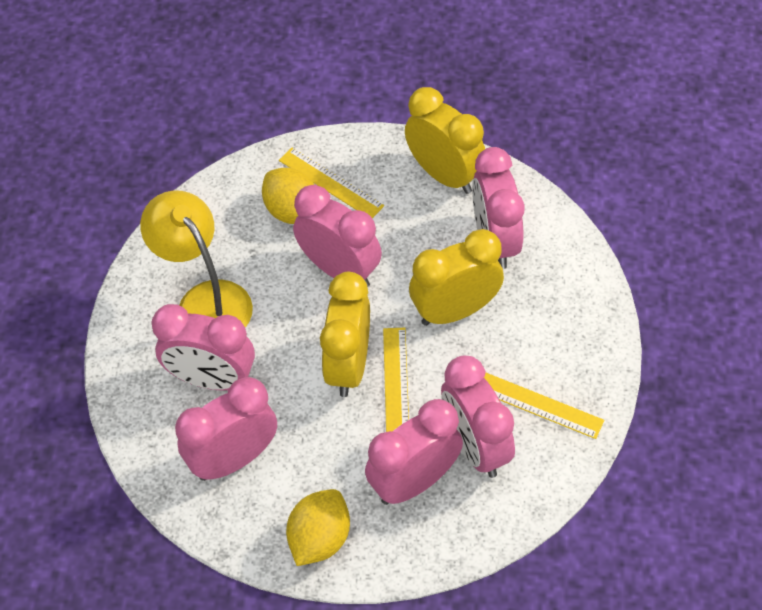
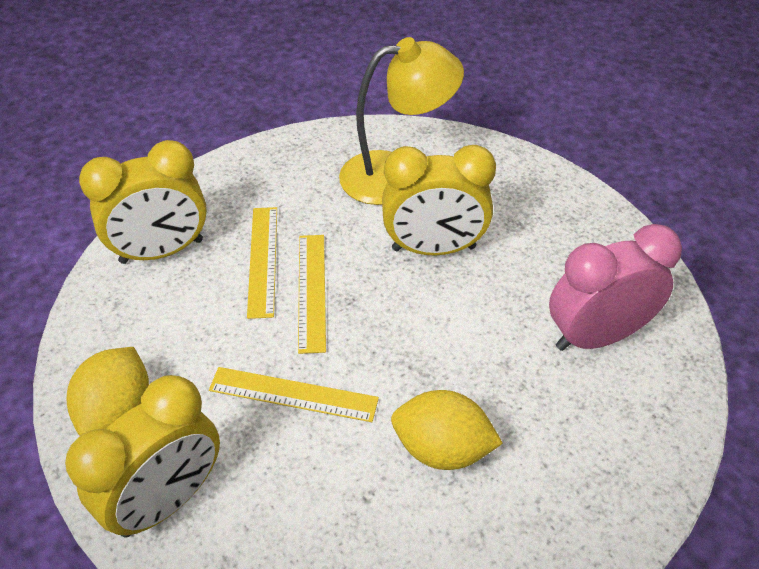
pink clock: [151,304,255,390] [175,377,277,481] [293,185,382,287] [365,399,463,505] [441,356,515,478] [472,147,525,269] = 6 -> [549,224,682,351] = 1

